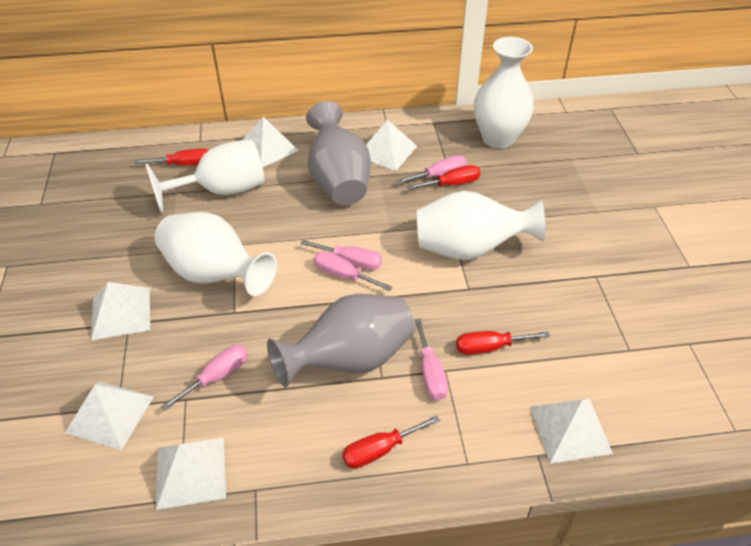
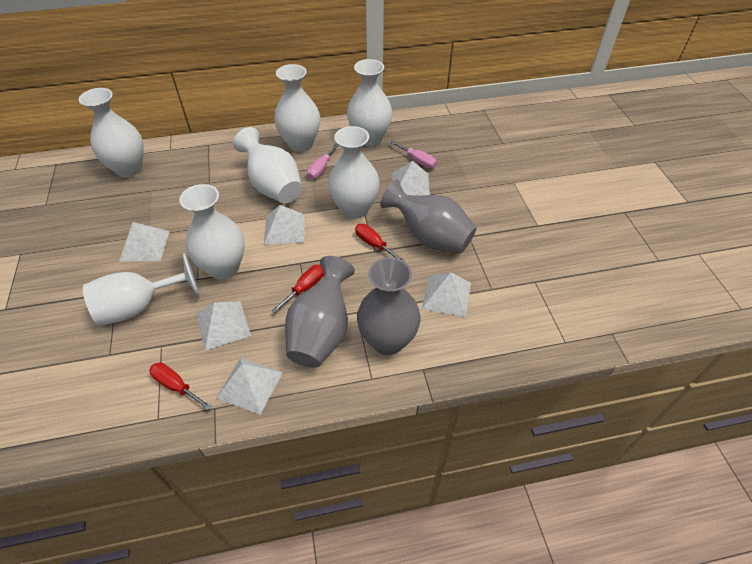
grey vase: [267,294,415,388] [306,101,371,205] = 2 -> [285,256,355,368] [357,257,421,355] [380,179,477,253] = 3
pink screwdriver: [161,345,248,411] [300,240,382,270] [314,251,393,291] [397,155,467,184] [414,319,448,400] = 5 -> [307,143,339,179] [390,140,437,169] = 2
red screwdriver: [134,148,208,166] [342,415,440,468] [407,165,481,190] [456,331,550,355] = 4 -> [149,362,212,410] [272,265,324,313] [355,224,405,262] = 3
white vase: [155,212,277,296] [417,191,545,260] [474,37,534,148] = 3 -> [79,88,144,177] [179,184,245,280] [233,127,302,203] [274,64,320,152] [328,126,380,219] [347,59,392,146] = 6

